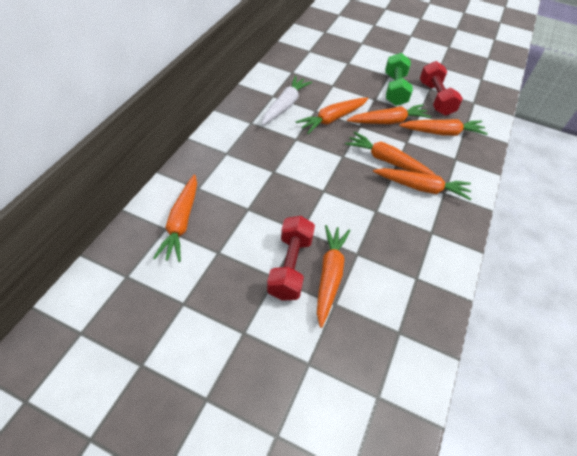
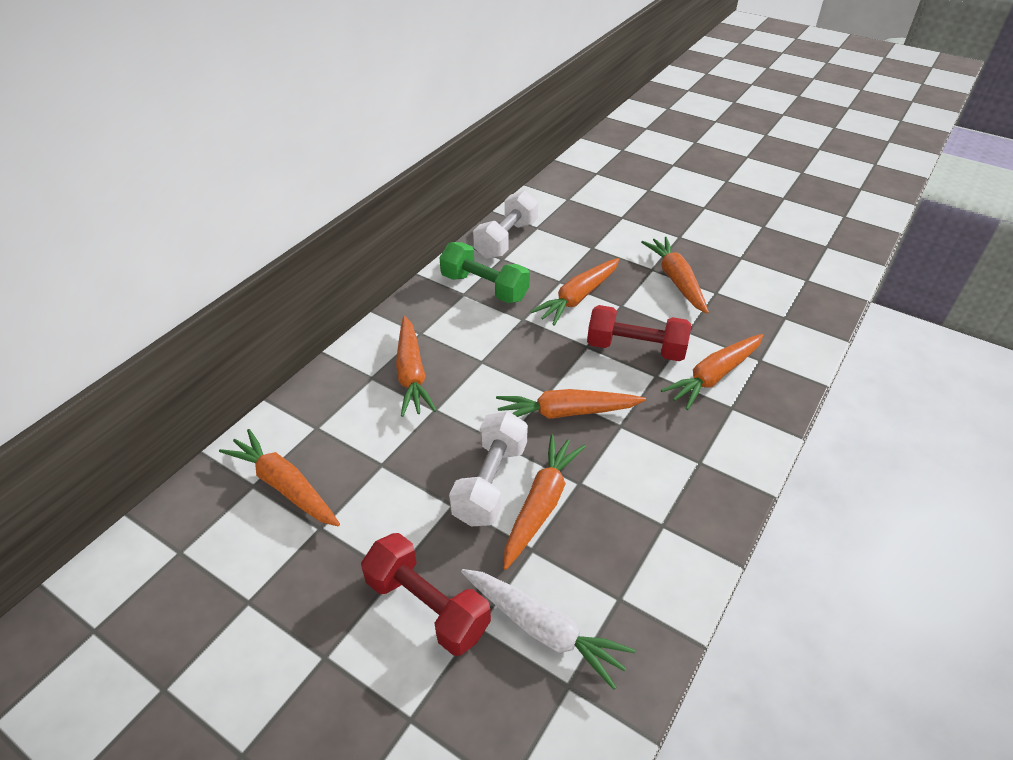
white dumbbell: none = 0 -> [449,411,528,527] [473,191,538,259] = 2

